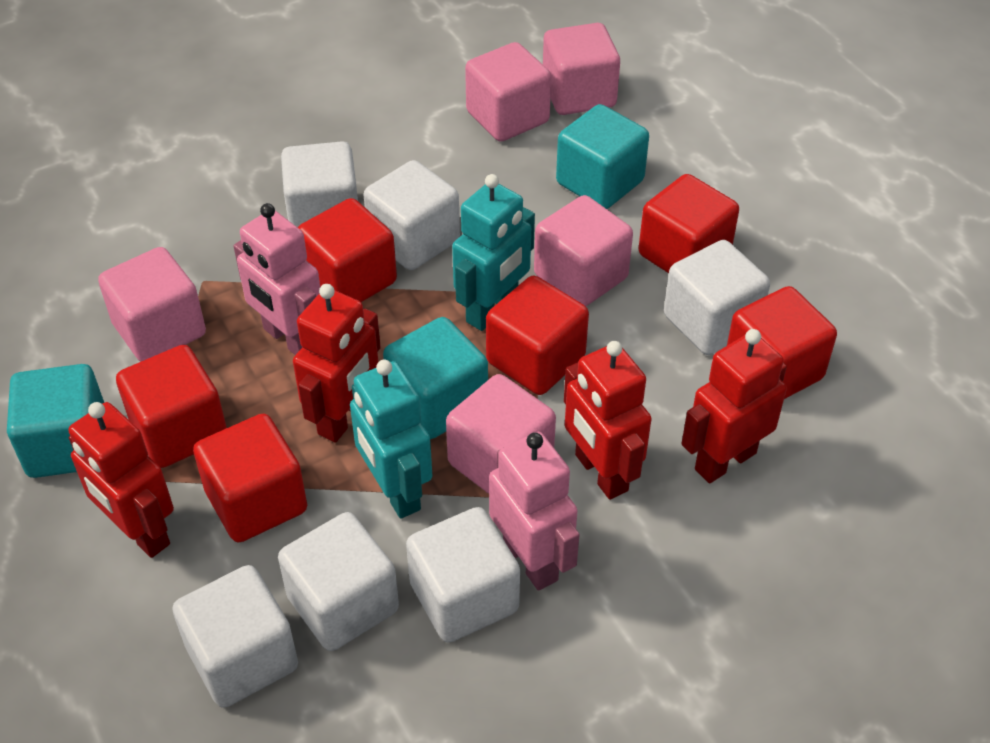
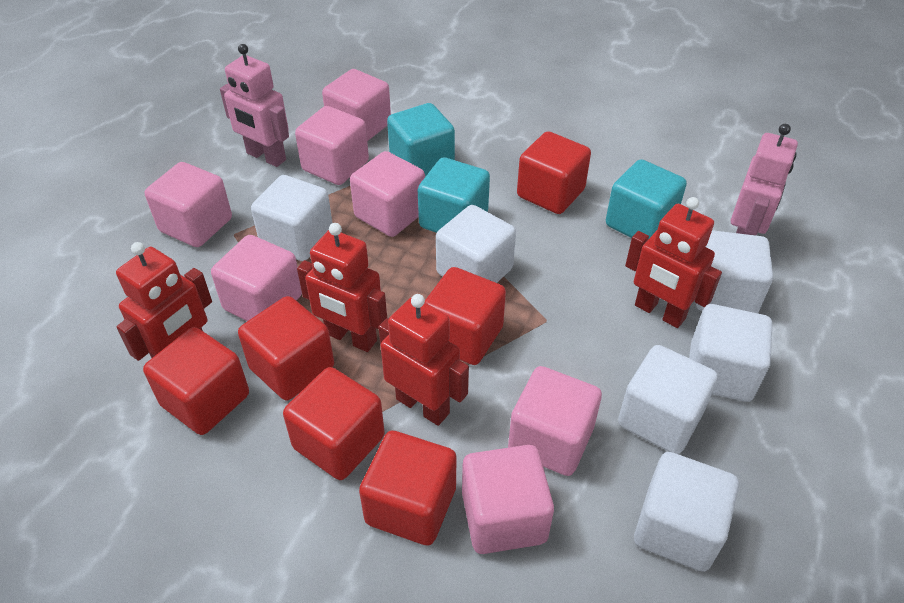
pink cube: [98,247,206,362] [446,374,556,494] [465,42,551,142] [534,195,633,306] [543,23,620,115] = 5 -> [145,162,232,247] [211,235,302,321] [295,106,369,185] [322,69,391,141] [350,151,425,237] [462,445,554,554] [508,366,602,476] = 7
turquoise robot: [350,360,432,519] [452,174,535,331] = 2 -> none = 0

